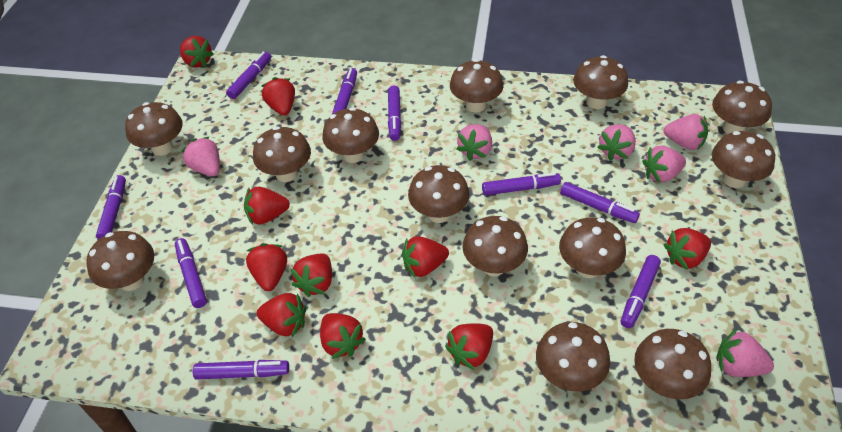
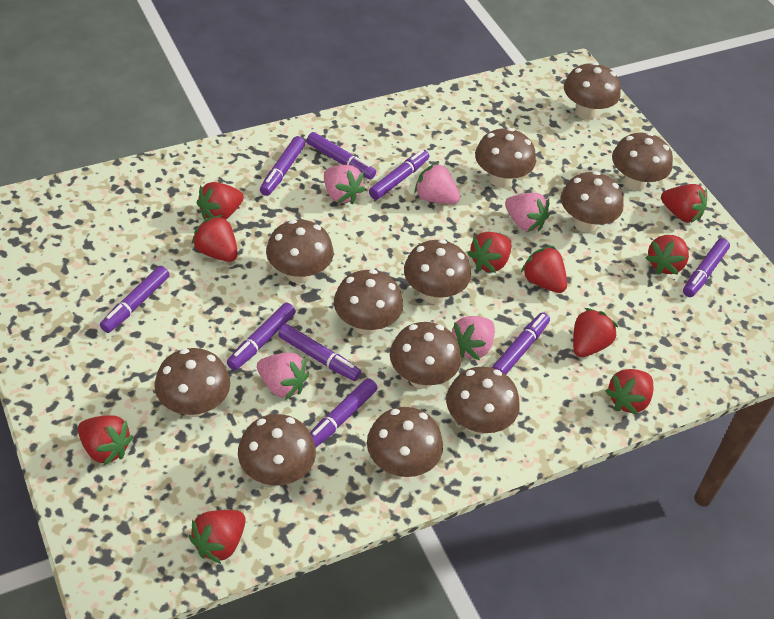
brown mushroom: [86,231,154,291] [125,102,183,156] [253,126,311,182] [322,107,379,163] [408,165,470,223] [450,59,503,113] [463,216,528,276] [536,322,610,392] [559,217,626,278] [573,55,628,109] [634,329,711,399] [712,81,772,134] [712,131,775,188] = 13 -> [155,348,230,417] [238,414,316,485] [266,219,334,283] [334,269,403,335] [367,407,443,477] [390,322,461,389] [404,239,471,304] [446,367,520,435] [475,128,536,188] [561,171,624,233] [564,62,621,120] [612,132,673,191] = 12
pink strawberry: [181,136,220,176] [456,124,492,161] [598,124,636,161] [642,145,686,183] [664,114,708,150] [716,329,774,377] = 6 -> [257,353,309,400] [324,165,365,204] [414,162,460,204] [452,316,495,360] [505,193,550,232] = 5

